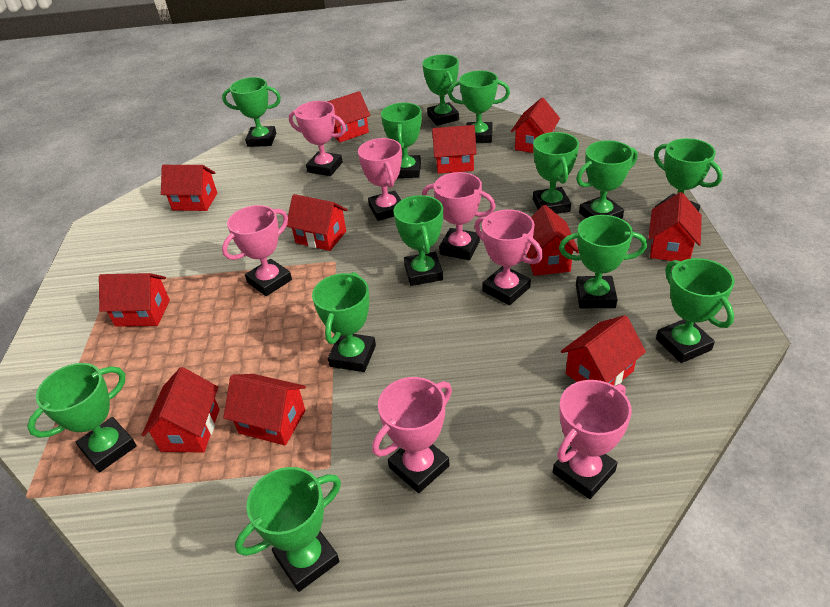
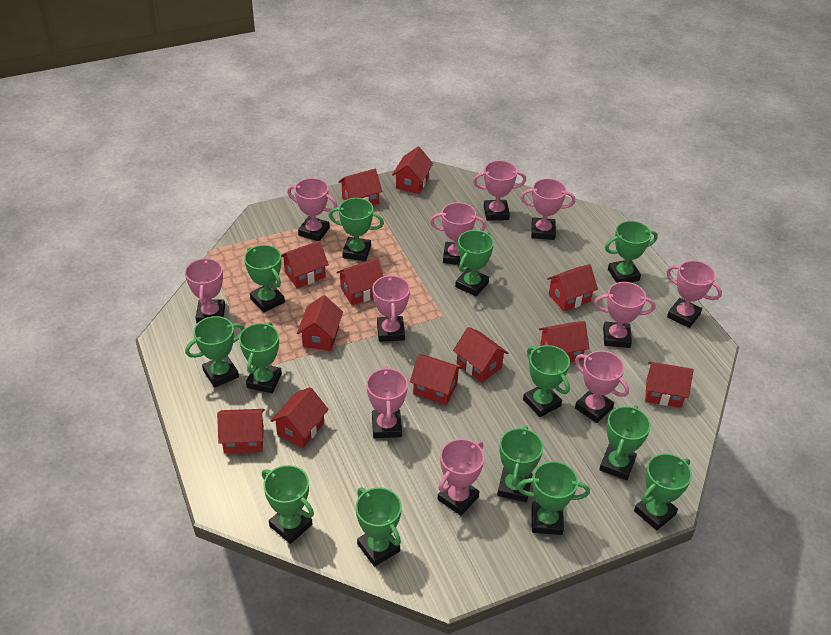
pink trophy: [222,205,292,296] [289,101,346,176] [358,138,402,221] [372,377,452,493] [422,172,496,260] [475,209,543,305] [553,380,632,499] = 7 -> [185,257,225,323] [287,178,337,241] [366,366,408,438] [372,274,410,342] [430,202,486,265] [438,439,484,516] [473,160,526,221] [521,178,575,240] [575,351,629,423] [594,282,656,348] [666,260,722,328] = 11
red house: [99,273,170,327] [142,367,219,453] [161,165,217,211] [223,374,306,445] [286,194,348,251] [327,91,370,142] [432,125,477,174] [511,98,560,153] [527,205,579,276] [561,315,646,386] [648,192,702,261] = 11 -> [217,409,265,453] [270,387,329,448] [281,241,329,288] [297,295,343,351] [336,258,383,305] [338,169,383,206] [392,147,433,194] [410,354,462,405] [453,327,508,383] [539,321,589,362] [547,264,598,311] [645,362,694,408] = 12

